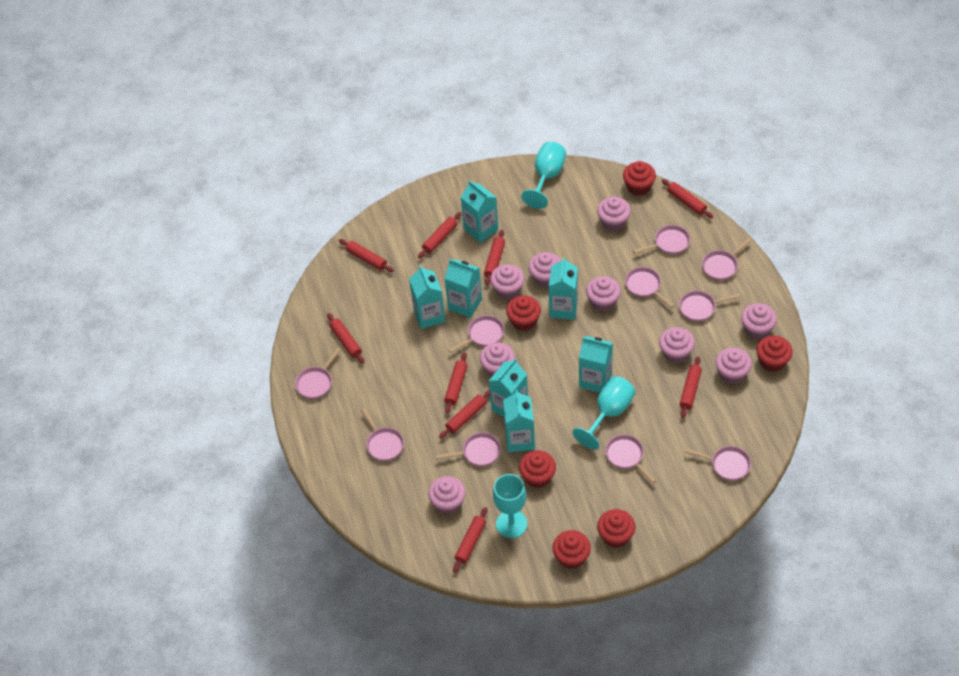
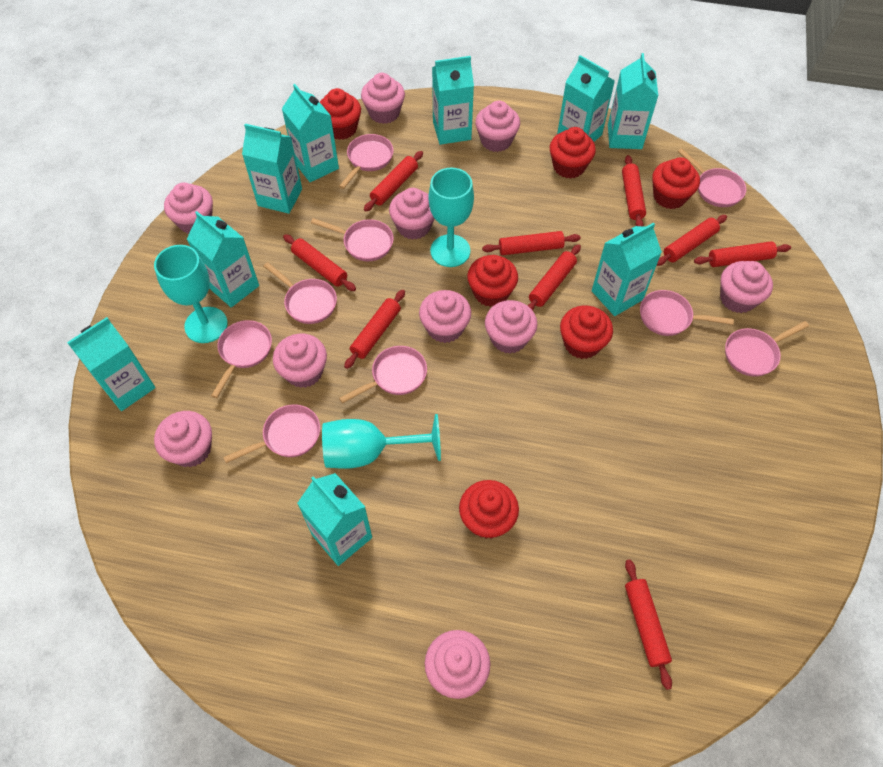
pink cupcake: [428,476,466,514] [480,342,515,377] [490,264,524,300] [528,252,561,287] [586,276,621,312] [597,196,631,231] [659,327,695,363] [715,347,752,384] [741,303,777,339] = 9 -> [154,411,212,468] [164,182,213,234] [273,334,327,388] [361,73,405,124] [389,188,435,240] [419,290,471,343] [425,630,490,699] [475,101,520,152] [485,300,537,354] [720,261,773,313] = 10
pink pan: [295,347,341,399] [361,408,404,461] [436,433,501,467] [448,315,504,353] [605,435,657,483] [625,267,675,308] [633,225,690,254] [679,291,741,322] [685,446,751,481] [702,238,752,280] = 10 -> [211,320,272,398] [223,404,320,463] [263,262,337,324] [311,218,394,261] [339,134,394,189] [339,346,427,403] [640,290,734,336] [678,148,746,207] [725,321,809,377] = 9
turquoise carton: [409,265,445,329] [444,259,482,318] [461,180,498,243] [489,358,528,417] [503,390,535,452] [549,257,578,320] [579,336,613,393] = 7 -> [67,317,155,411] [187,211,259,308] [242,124,302,214] [282,84,339,182] [297,473,372,566] [432,56,474,145] [557,55,615,142] [592,222,662,316] [608,53,658,149] = 9

